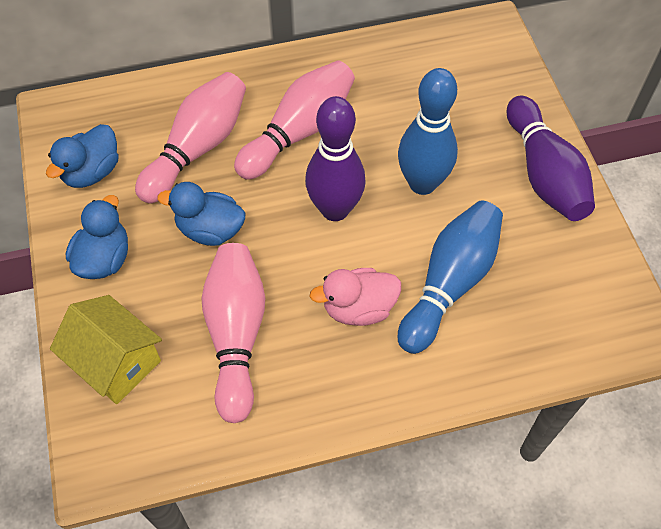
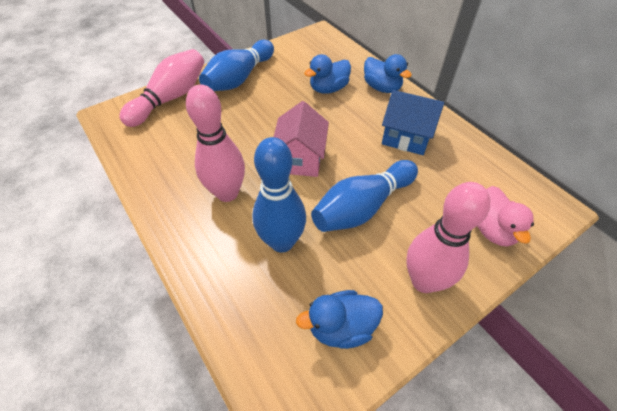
blue bowling pin: [398,68,458,195] [398,200,503,354] = 2 -> [199,40,274,91] [252,137,306,253] [311,160,418,232] = 3
blue house: none = 0 -> [382,90,444,155] = 1
pink house: none = 0 -> [274,101,329,177] = 1
purple bowling pin: [305,96,366,221] [507,95,595,221] = 2 -> none = 0
yellow house: [50,295,162,404] = 1 -> none = 0

